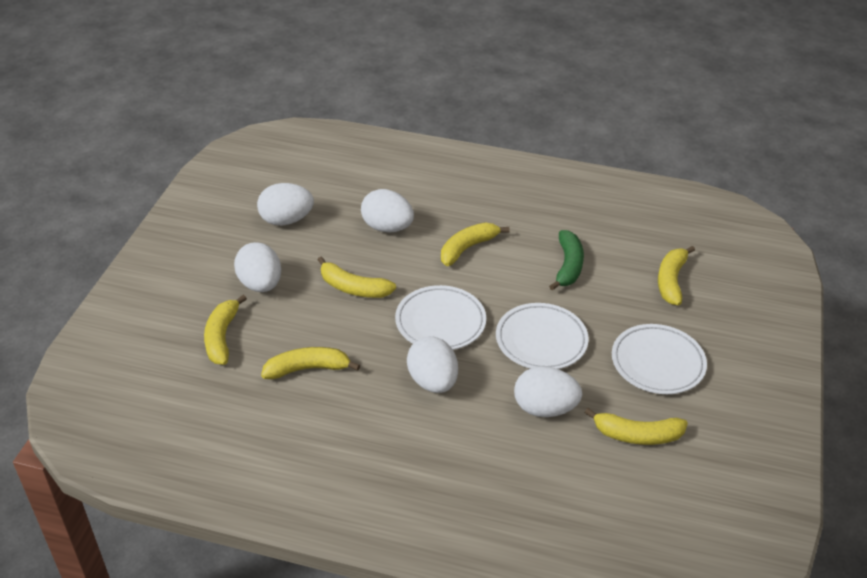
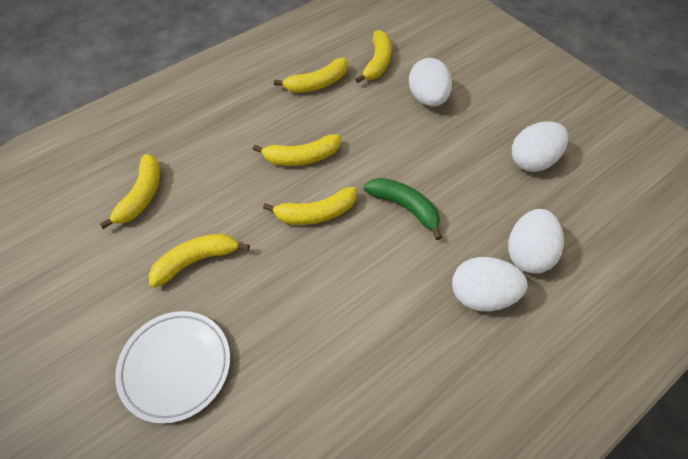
white egg: [234,242,281,292] [257,183,314,225] [361,189,414,232] [407,336,458,393] [514,366,582,417] = 5 -> [409,58,452,106] [452,257,528,311] [508,209,564,273] [512,121,568,172] = 4
white plate: [395,285,486,350] [496,303,589,369] [612,324,707,394] = 3 -> [115,311,230,424] = 1

